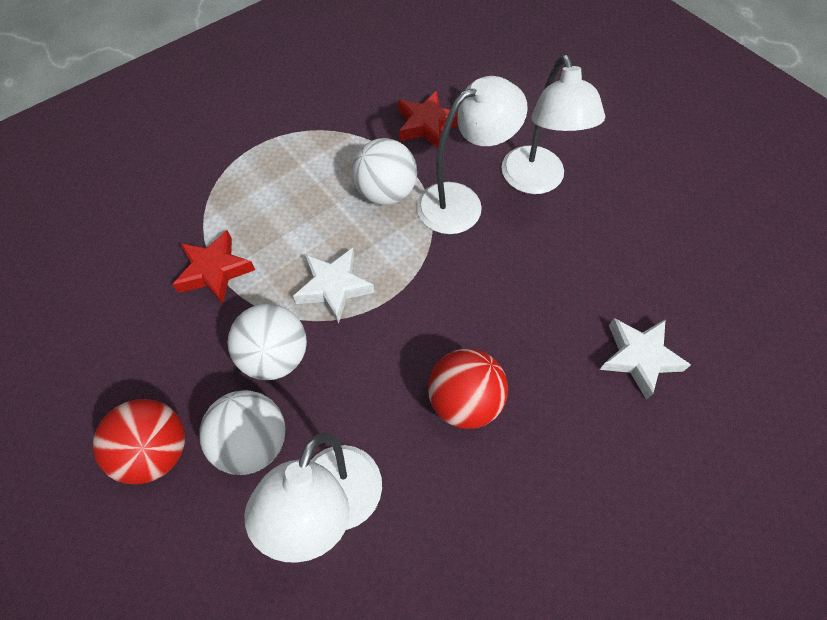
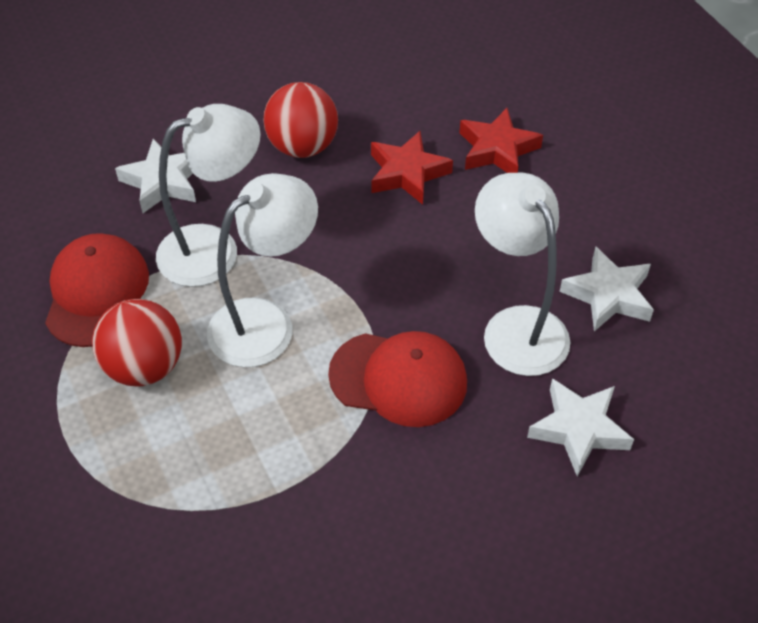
red cap: none = 0 -> [45,233,149,347] [328,331,467,427] = 2
white ball: [199,390,286,475] [228,304,307,380] [352,138,417,205] = 3 -> none = 0
white star: [293,248,375,324] [599,318,691,400] = 2 -> [115,139,196,213] [527,378,634,476] [559,246,654,332] = 3

